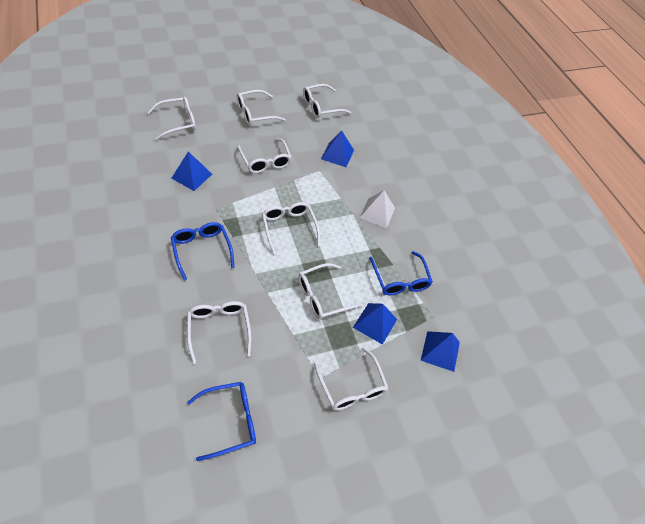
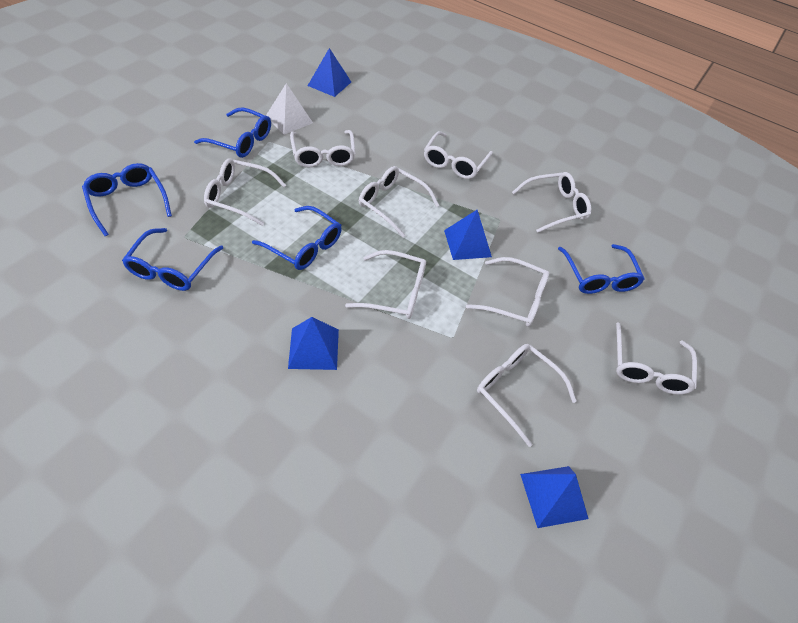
blue glasses: [171,222,235,281] [187,382,256,461] [369,251,433,296] = 3 -> [82,163,172,236] [122,228,223,291] [194,107,271,158] [252,206,342,270] [558,244,645,294] = 5
white glasses: [147,97,196,140] [187,301,252,364] [237,90,286,125] [238,138,292,173] [262,202,320,255] [298,263,363,319] [303,84,352,118] [314,347,389,411] = 8 -> [204,158,286,226] [290,130,356,168] [345,250,426,319] [359,166,439,237] [424,131,493,179] [466,257,549,327] [477,344,577,447] [512,172,591,233] [616,323,697,395] = 9

